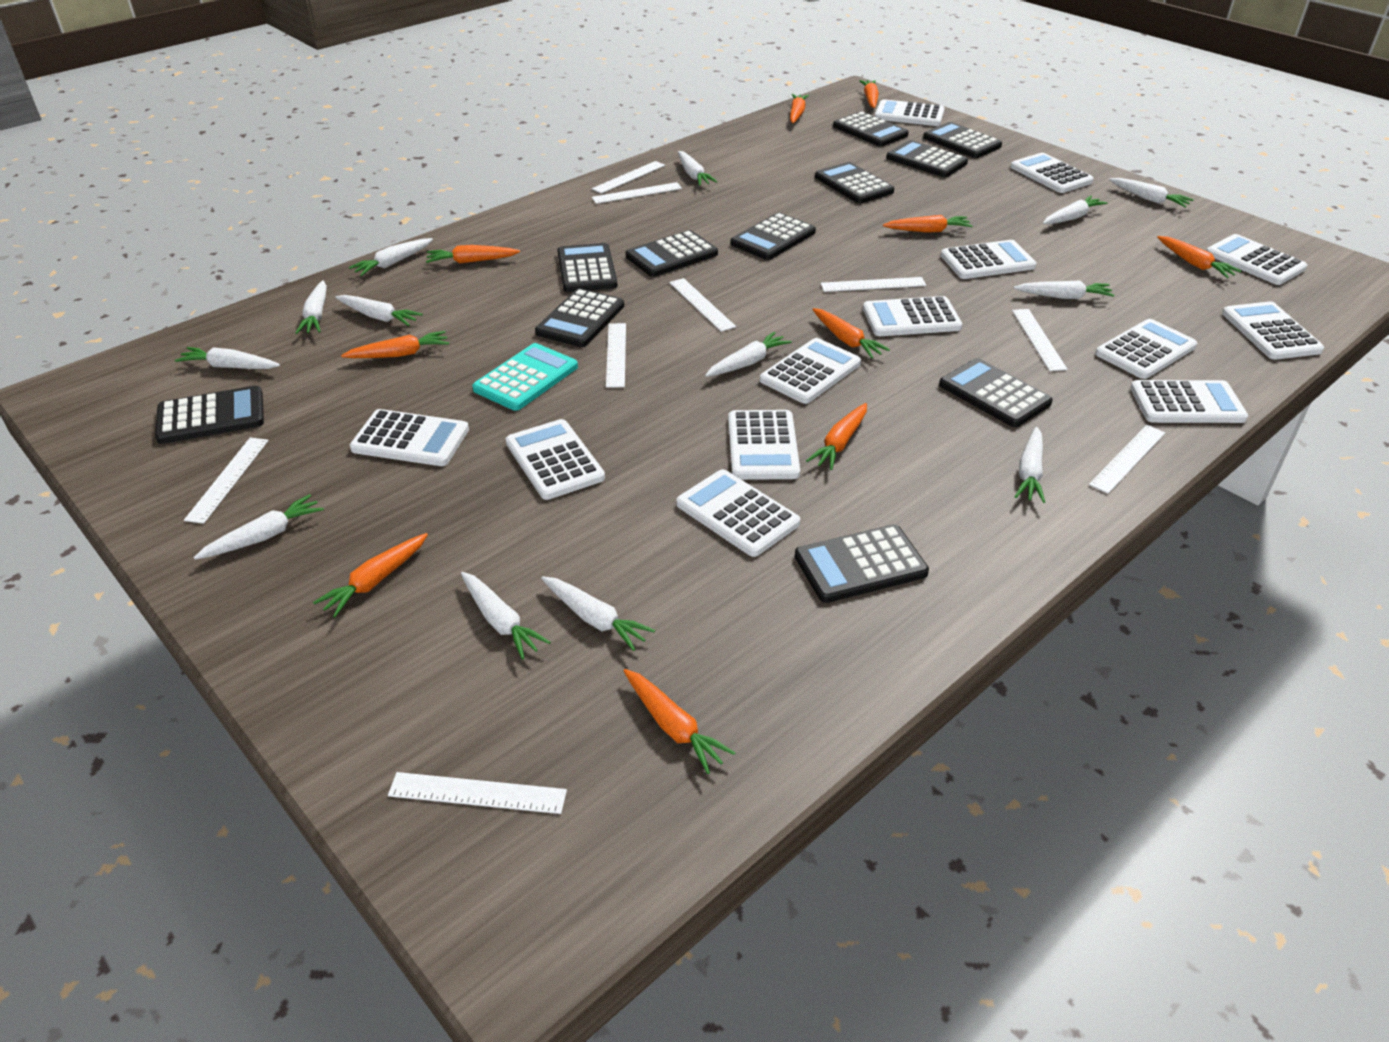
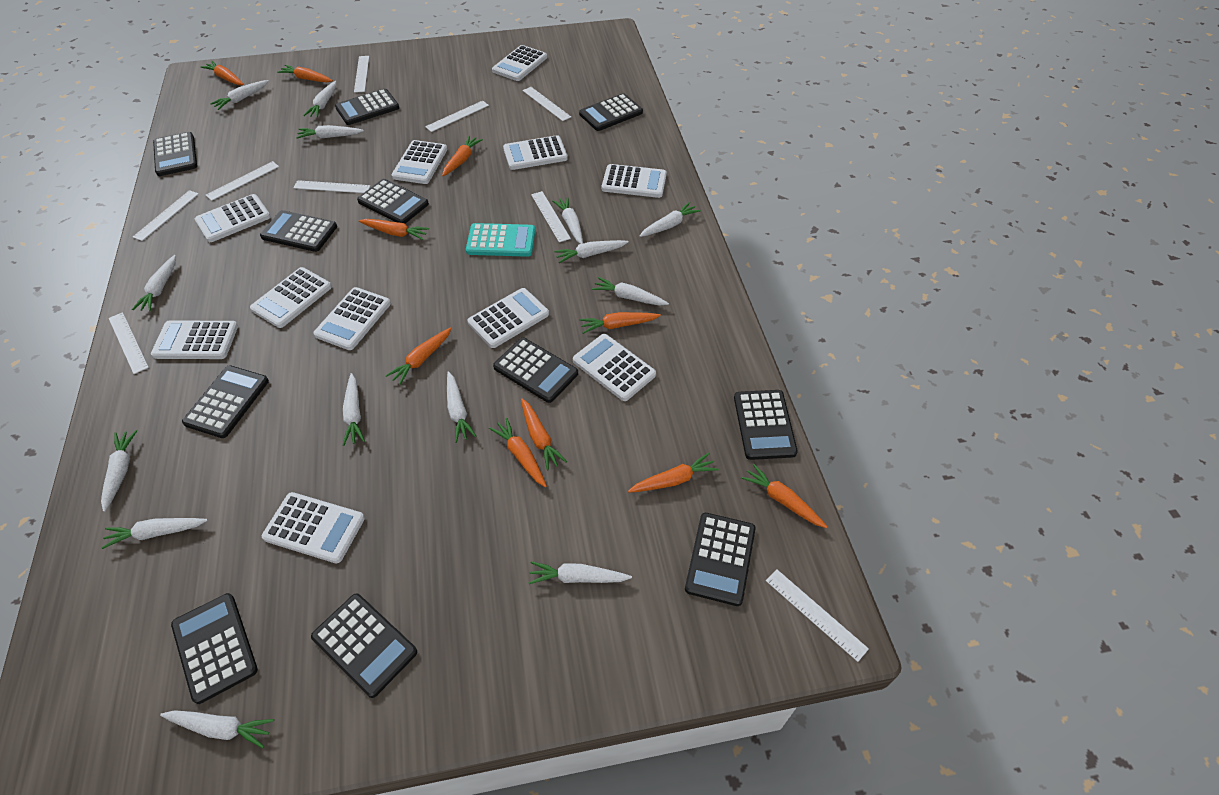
white calculator: [350,409,469,466] [506,419,605,500] [676,469,800,557] [728,410,800,480] [760,338,861,404] [863,296,962,336] [875,99,945,126] [941,240,1036,279] [1011,153,1094,193] [1095,319,1197,379] [1130,380,1248,423] [1206,234,1307,285] [1222,301,1324,360] = 13 -> [151,320,238,359] [195,194,271,242] [250,267,332,328] [262,492,365,563] [313,287,391,350] [391,140,447,184] [468,288,549,348] [492,45,547,81] [503,135,568,170] [573,334,656,401] [602,164,667,198] = 11
white carrot: [175,347,280,369] [194,494,324,560] [295,280,327,334] [336,295,423,326] [349,238,433,276] [461,572,551,660] [541,576,655,651] [678,151,718,186] [705,331,792,377] [1013,281,1114,299] [1015,427,1045,503] [1043,196,1108,224] [1109,178,1194,208] = 13 -> [101,430,137,512] [101,518,208,549] [132,255,176,311] [160,710,274,748] [210,80,269,110] [296,125,364,138] [304,81,336,118] [343,373,365,446] [447,371,477,443] [529,561,632,584] [552,197,583,244] [554,240,629,263] [592,277,669,306] [639,202,701,237] = 14

